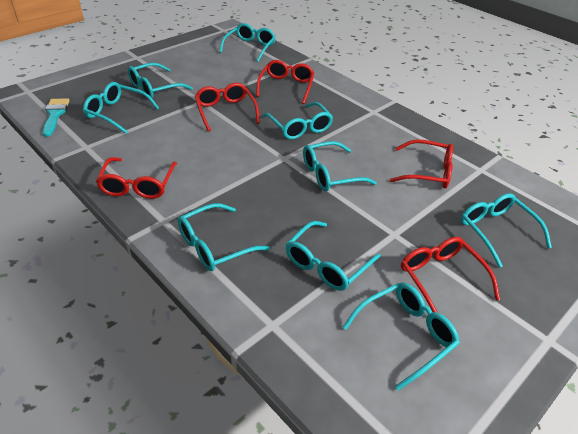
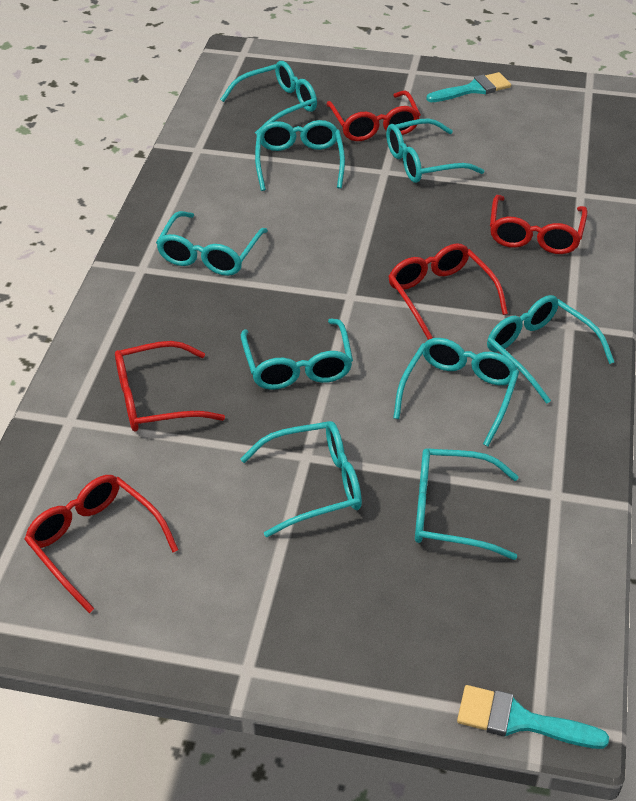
turquoise brush: [42,98,70,137] = 1 -> [426,72,511,102] [457,685,609,749] = 2

